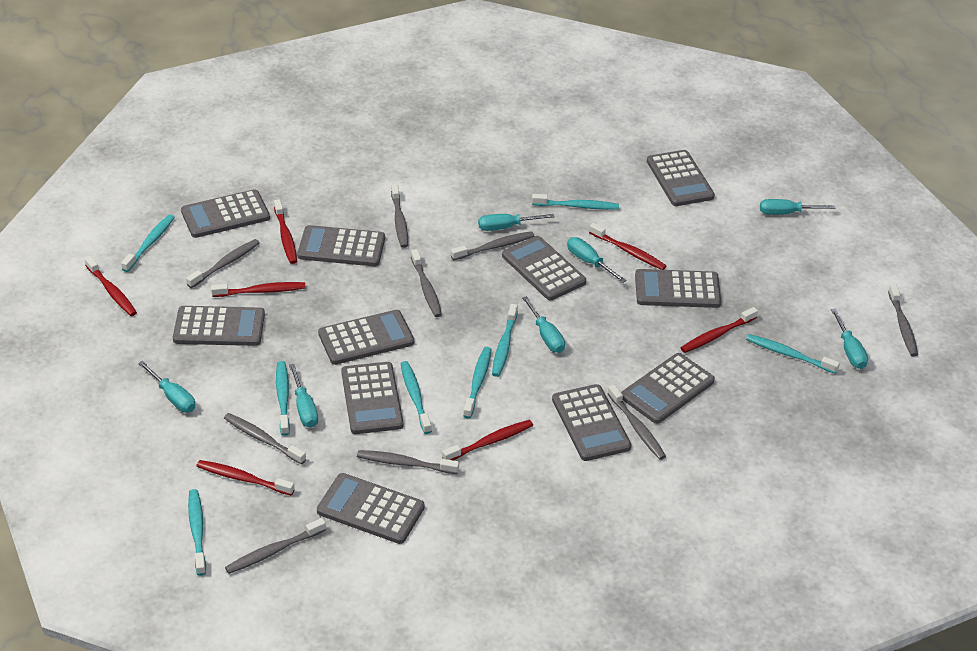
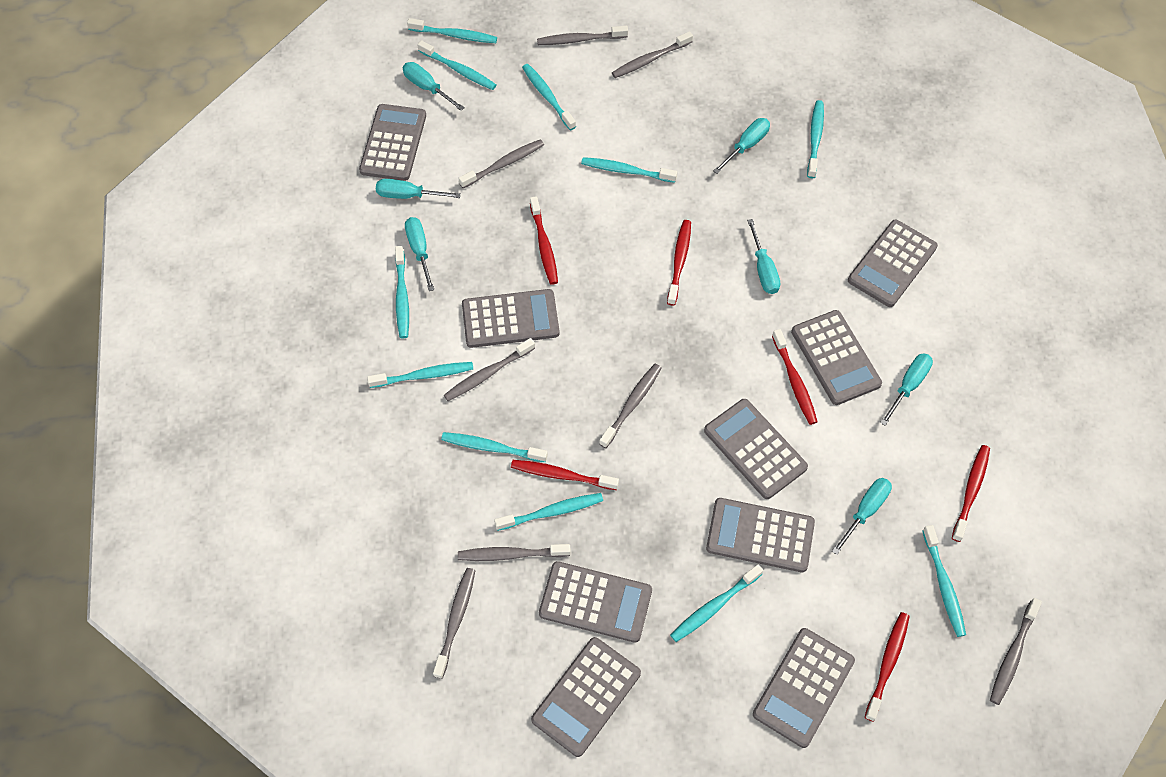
grey calculator: [173,306,265,346] [181,189,270,238] [297,225,385,266] [317,473,425,544] [318,310,414,365] [341,362,404,434] [502,236,586,300] [552,384,632,461] [621,353,715,424] [635,269,721,308] [647,150,715,206] = 11 -> [359,104,426,181] [462,289,560,348] [531,637,641,757] [539,561,652,643] [704,399,808,499] [706,498,815,572] [753,628,855,748] [791,310,882,405] [848,220,938,307] = 9
grey toothbrush: [186,239,259,288] [224,413,306,465] [225,518,326,574] [357,450,459,474] [391,184,408,248] [411,249,442,317] [451,231,534,260] [607,385,666,460] [888,285,918,356] = 9 -> [433,568,476,679] [444,338,535,401] [458,139,544,188] [458,544,571,561] [537,26,628,45] [599,364,661,448] [612,31,693,78] [990,598,1042,705] = 8
red toothbrush: [85,256,137,316] [197,460,295,495] [211,282,306,297] [274,199,297,264] [442,420,533,460] [589,223,666,270] [681,307,758,353] = 7 -> [511,460,619,490] [530,196,558,285] [667,220,691,306] [772,329,818,425] [865,612,910,722] [952,445,990,542] = 6
turquoise toothbrush: [121,214,175,272] [188,489,206,576] [276,361,290,436] [400,361,432,434] [463,347,491,418] [492,304,518,377] [532,194,619,210] [746,334,840,374] = 8 -> [367,362,473,388] [395,246,409,338] [407,18,497,43] [417,40,496,90] [441,432,548,462] [494,493,603,531] [522,64,576,130] [581,157,677,183] [670,564,763,642] [807,100,824,178] [922,525,966,637] = 11

